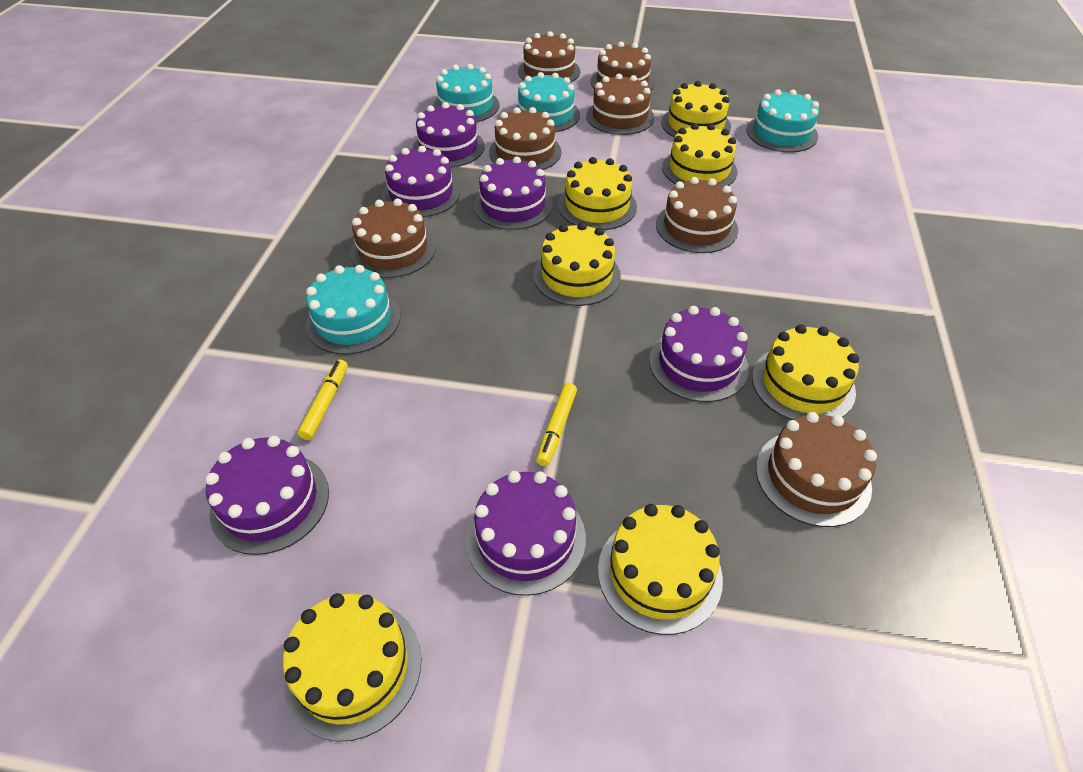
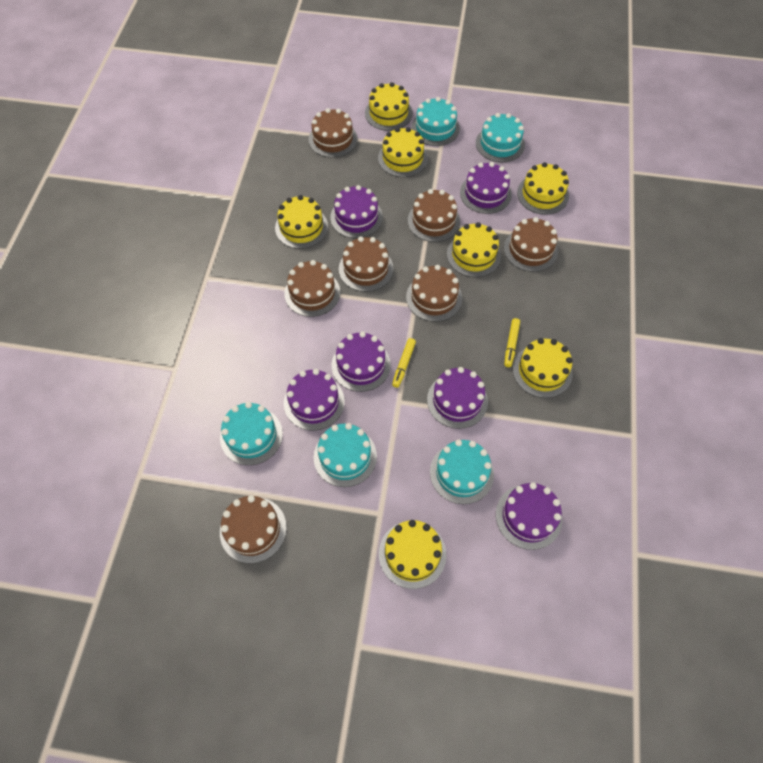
turquoise cake: [306,265,400,355] [433,64,499,122] [515,72,580,132] [746,89,819,152] = 4 -> [220,402,283,465] [314,423,377,487] [411,97,460,146] [430,440,494,504] [476,113,525,162] = 5

